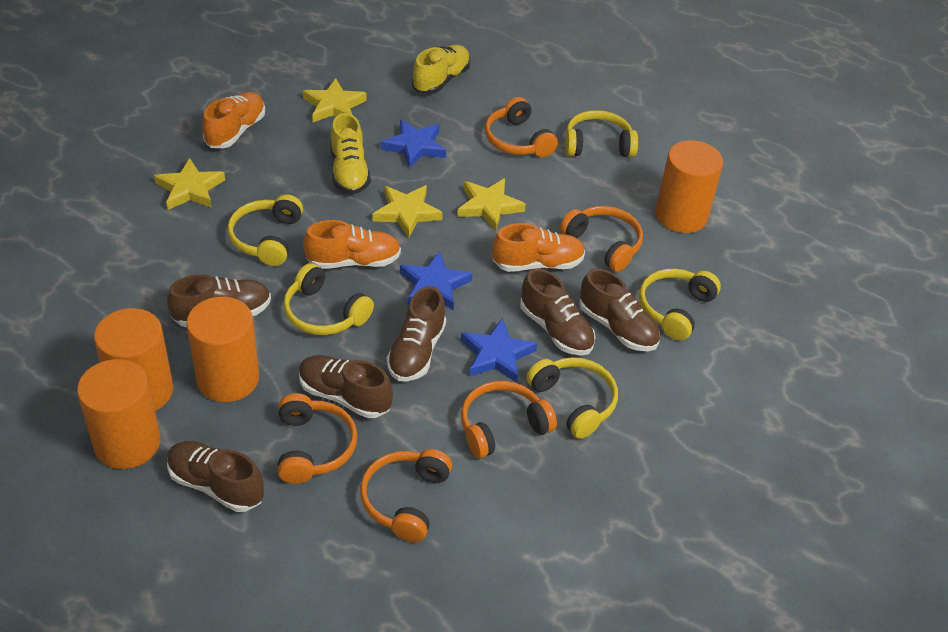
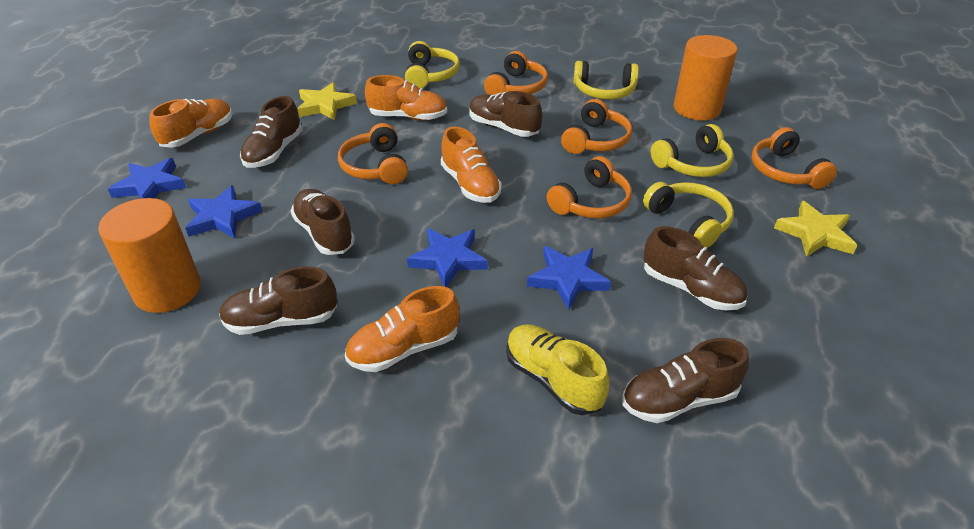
blue star: [381,119,446,169] [400,251,473,310] [461,318,537,383] = 3 -> [108,158,186,198] [185,185,262,239] [407,228,488,287] [527,246,611,310] = 4
orange cylinder: [77,359,161,469] [94,308,174,411] [186,297,259,402] [655,140,723,233] = 4 -> [98,198,201,313] [674,35,738,121] = 2
orange shoe: [202,92,265,148] [303,220,401,269] [492,223,585,272] = 3 -> [149,99,232,148] [345,286,460,372] [365,75,447,121] [441,127,502,203] = 4
yellow headphones: [227,194,303,266] [283,263,374,335] [526,357,618,439] [565,110,638,157] [639,269,721,341] = 5 -> [405,41,460,88] [574,61,639,99] [643,182,734,248] [651,124,734,177] = 4
yellow shoe: [330,113,371,194] [412,45,471,94] = 2 -> [506,324,609,415] = 1
yellow star: [154,158,225,210] [303,78,367,122] [373,185,443,238] [457,178,526,231] = 4 -> [297,82,357,120] [774,201,857,257] = 2

